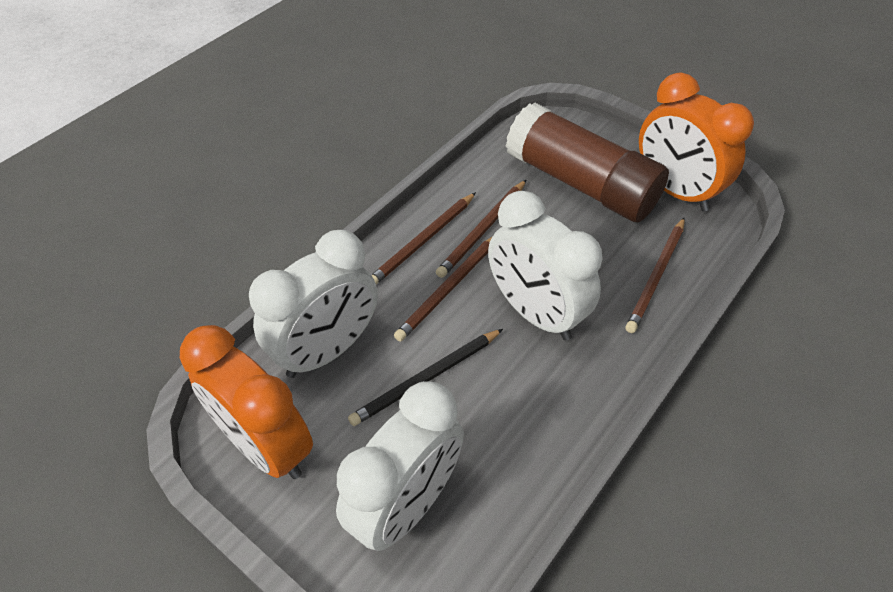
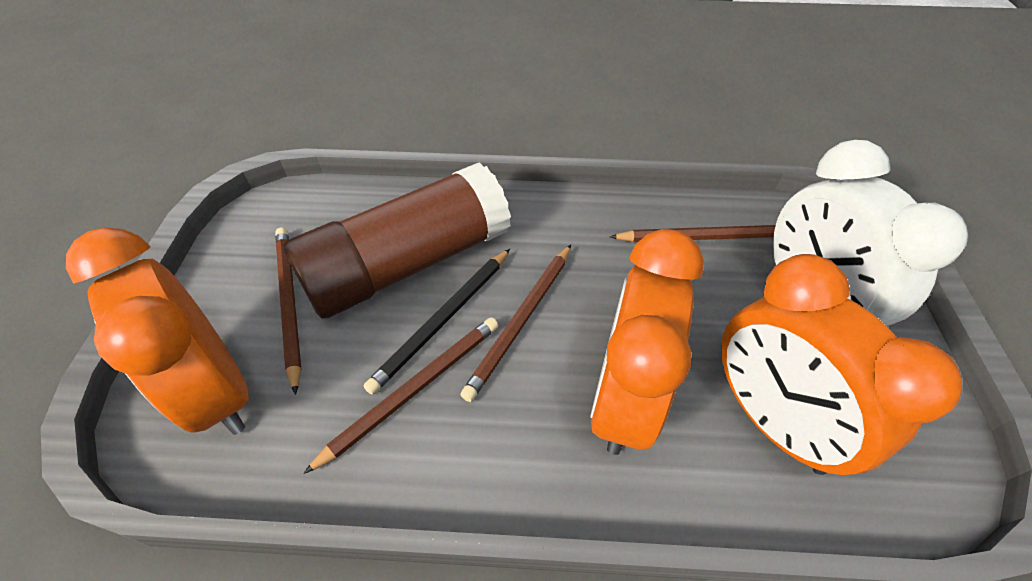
orange clock: [180,325,313,479] [639,73,754,212] = 2 -> [66,227,249,435] [590,229,704,455] [721,254,962,475] = 3
white clock: [249,230,378,378] [336,381,464,551] [488,191,602,340] = 3 -> [773,140,968,326] = 1

